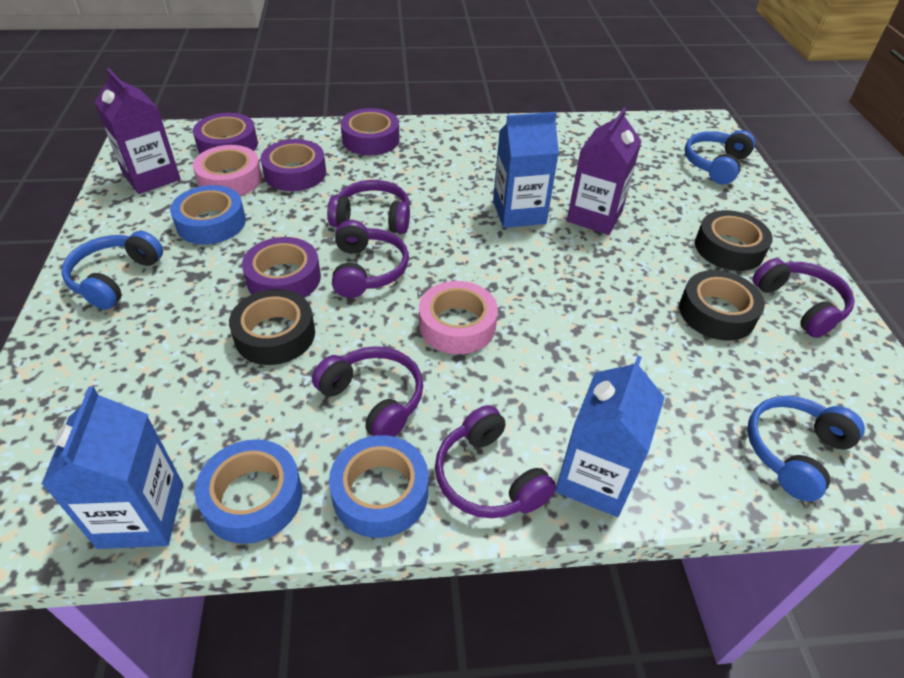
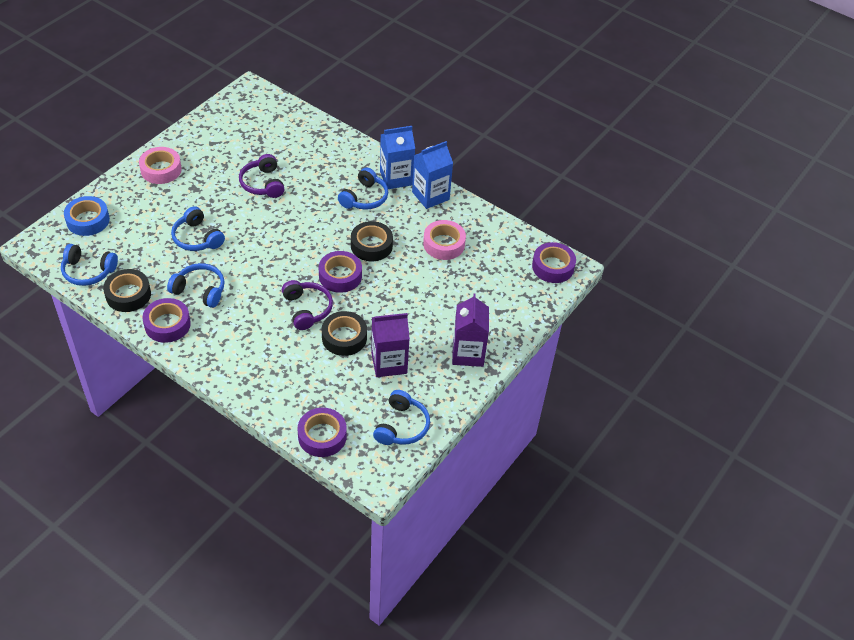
blue carton: [41,386,183,549] [493,112,559,228] [555,356,665,517] = 3 -> [380,126,415,189] [412,141,453,209] = 2
blue headphones: [61,231,163,310] [685,130,755,184] [747,396,865,501] = 3 -> [61,244,118,286] [167,263,225,308] [171,206,225,251] [338,167,388,210] [373,390,430,445] = 5
blue tape: [170,185,246,244] [195,439,302,544] [329,435,428,538] = 3 -> [64,196,110,236] = 1
purple headphones: [312,346,423,437] [327,180,410,234] [332,220,409,298] [435,405,556,518] [753,258,855,338] = 5 -> [239,154,284,198] [282,280,333,330] = 2

